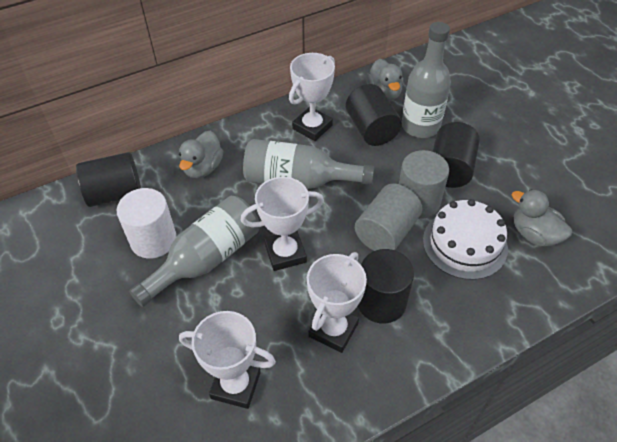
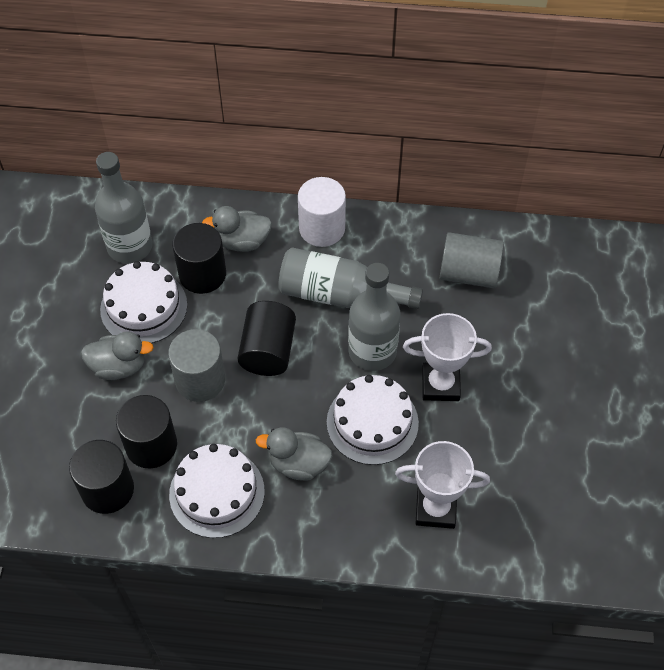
white cake: [423,199,508,280] = 1 -> [100,261,187,343] [169,444,265,538] [327,375,419,465] = 3
white trophy: [179,311,276,409] [241,177,324,271] [289,53,335,141] [307,252,367,353] = 4 -> [395,441,490,529] [403,313,492,401] = 2

